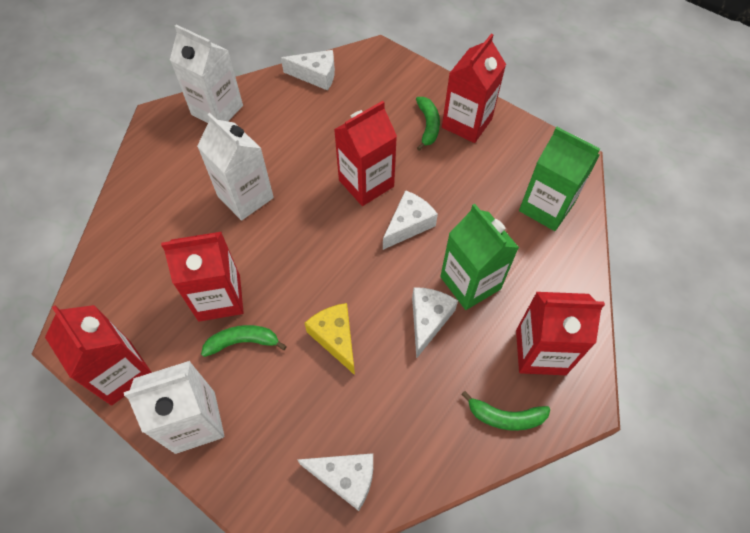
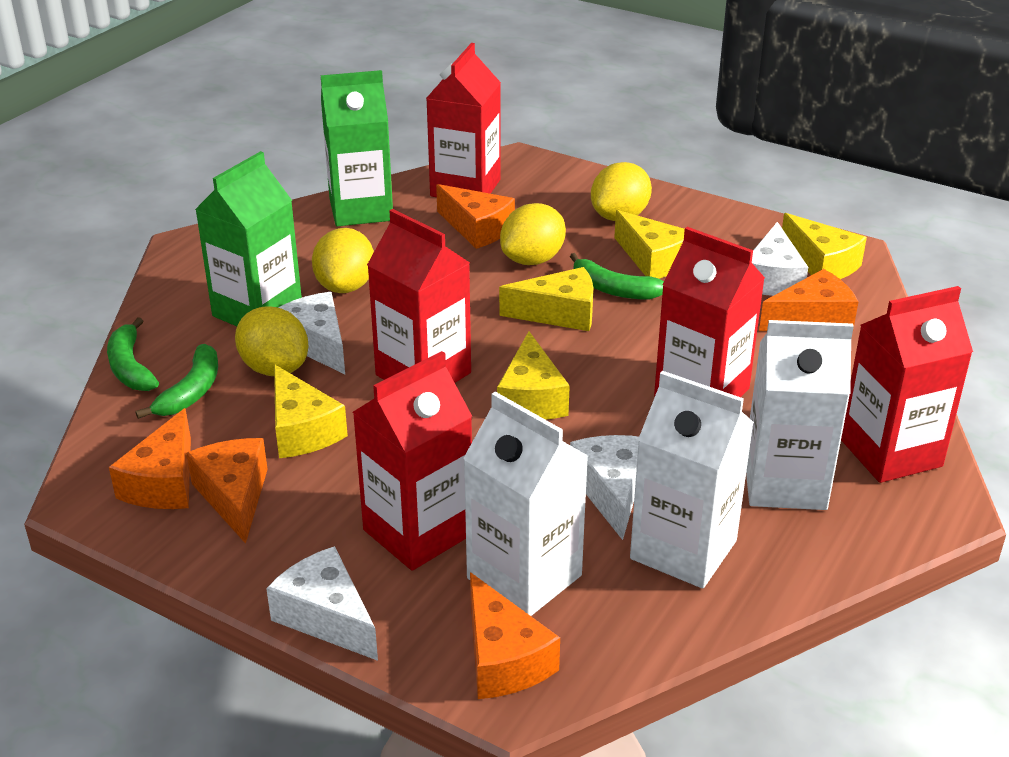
orange cheese: none = 0 -> [109,408,191,509] [186,438,268,544] [436,184,515,249] [470,572,560,699] [759,269,858,331] = 5
yellow cheese: [304,303,355,375] = 1 -> [274,365,348,458] [497,331,570,420] [499,267,593,331] [614,210,685,278] [782,213,867,279] = 5
yellow lemon: none = 0 -> [235,307,308,376] [312,228,374,293] [500,203,566,265] [591,162,652,221] = 4

